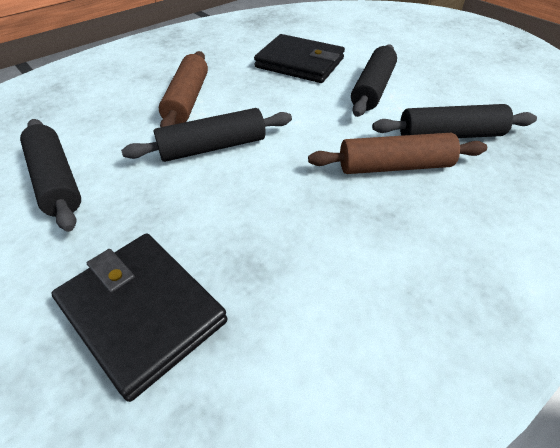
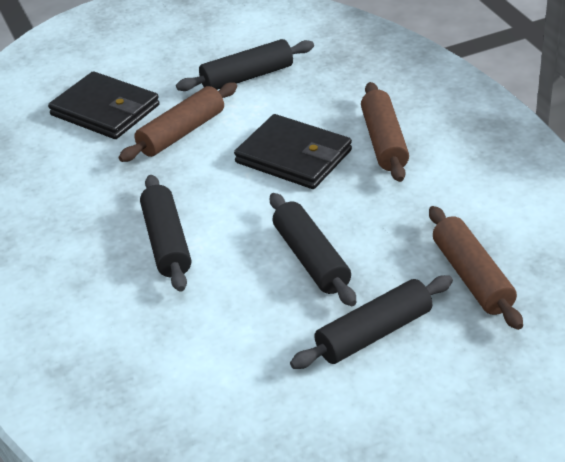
brown rolling pin: [159,51,208,127] [308,133,487,174] = 2 -> [119,82,237,162] [361,82,409,182] [429,206,523,330] = 3

